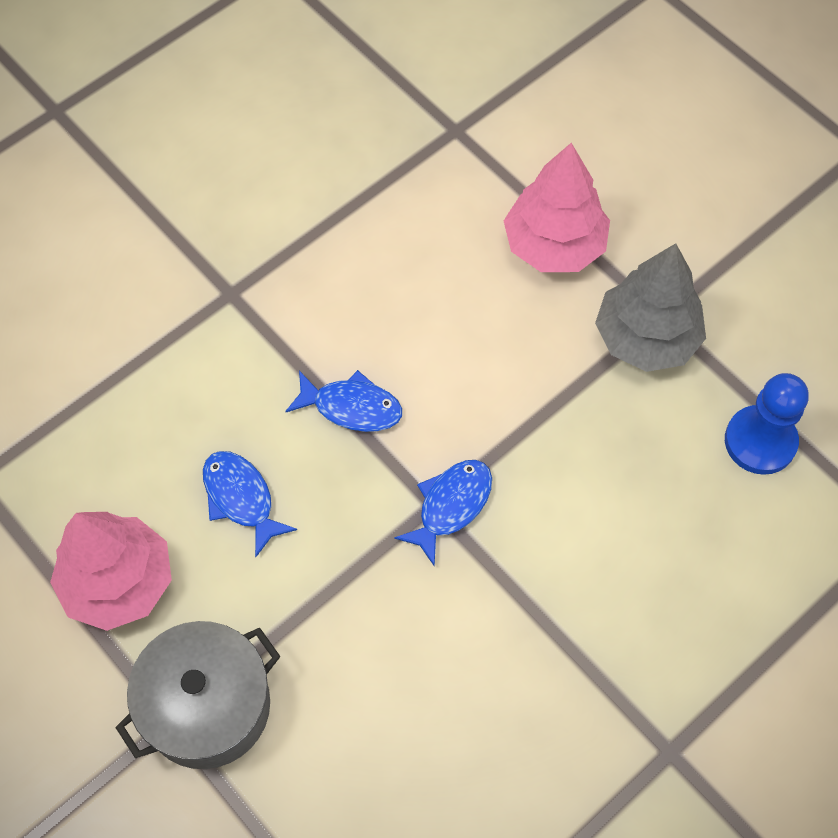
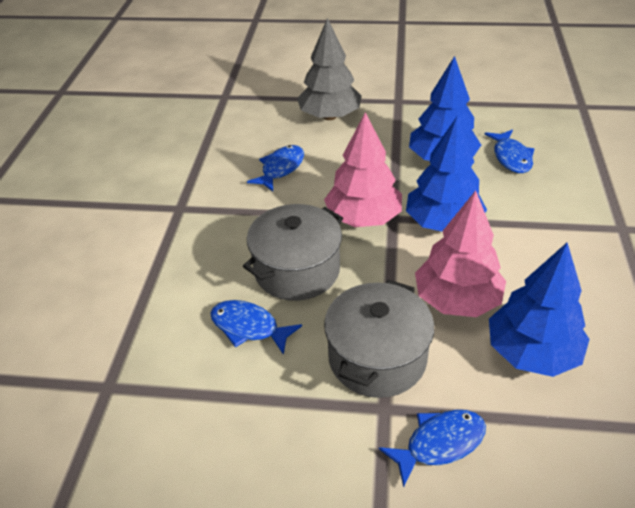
blue fish: [203,451,297,557] [285,370,402,432] [394,460,492,566] = 3 -> [210,300,302,355] [247,145,304,191] [379,410,486,487] [485,129,534,173] = 4
blue pawn: [725,373,809,475] = 1 -> none = 0
blue tree: none = 0 -> [406,116,487,232] [409,56,481,161] [489,243,590,377] = 3
grey pot: [115,621,281,769] = 1 -> [243,204,343,301] [324,280,434,398] = 2

